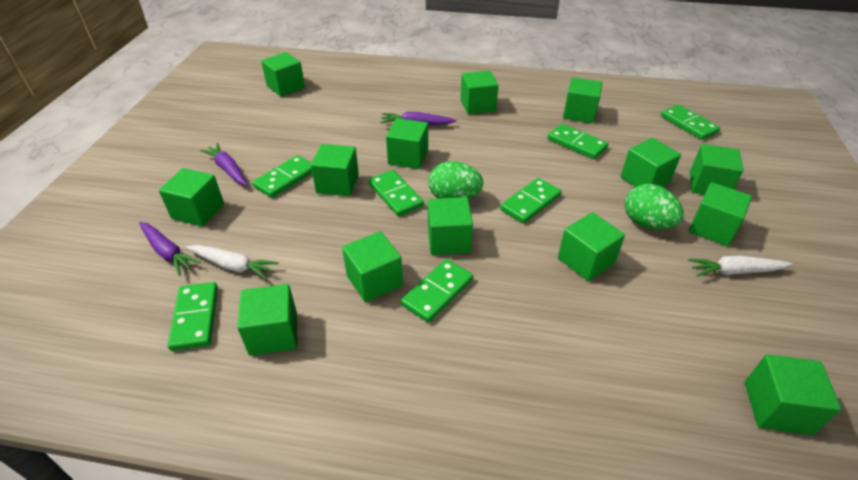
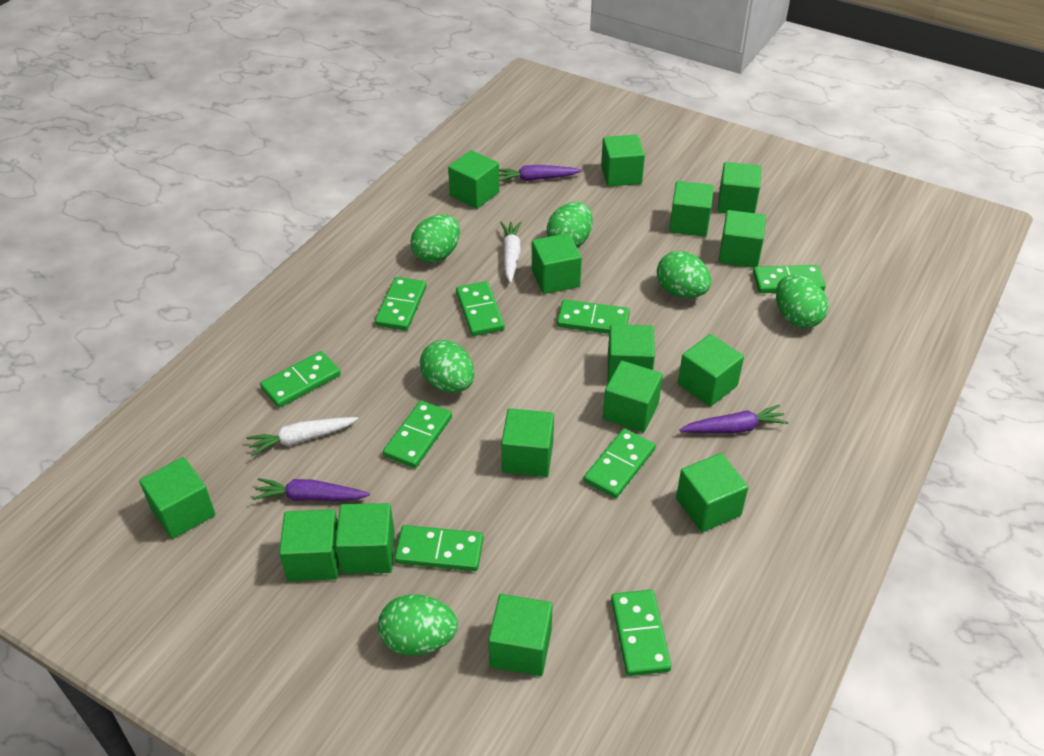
green cube: [159,168,224,227] [237,284,297,356] [261,52,305,97] [311,144,359,196] [342,231,403,302] [386,118,428,169] [428,197,473,255] [461,71,499,114] [558,212,625,281] [563,77,602,123] [621,138,681,187] [688,183,752,246] [690,144,743,195] [745,354,841,435] = 14 -> [139,457,215,539] [279,509,339,582] [335,503,395,574] [448,150,499,209] [488,594,553,676] [501,408,554,477] [532,233,582,294] [601,135,645,186] [603,361,663,432] [608,324,655,383] [669,181,714,237] [676,453,748,532] [678,334,744,407] [717,162,761,213] [719,210,766,268] = 15
green domino: [168,282,218,351] [252,155,312,198] [369,170,424,216] [401,259,473,323] [500,178,561,224] [547,124,608,159] [661,105,720,140] = 7 -> [260,351,341,408] [375,277,426,331] [383,400,452,468] [394,525,483,571] [456,281,505,336] [557,300,630,334] [584,428,656,498] [611,590,672,676] [753,265,826,293] = 9
green egg: [428,161,483,199] [625,184,684,230] = 2 -> [378,595,458,656] [411,214,460,263] [420,340,474,393] [547,202,593,248] [657,251,712,298] [776,275,828,328] = 6

